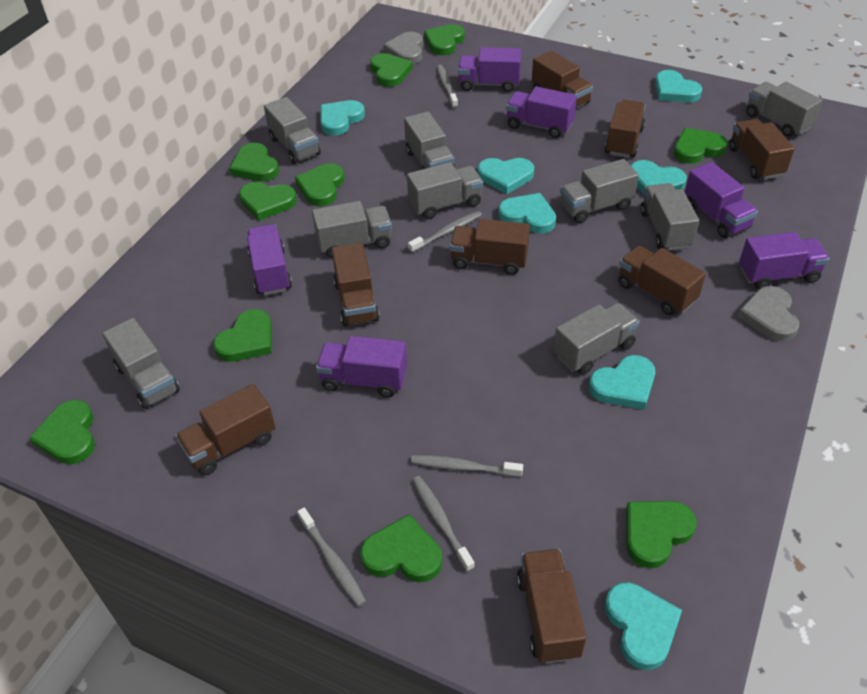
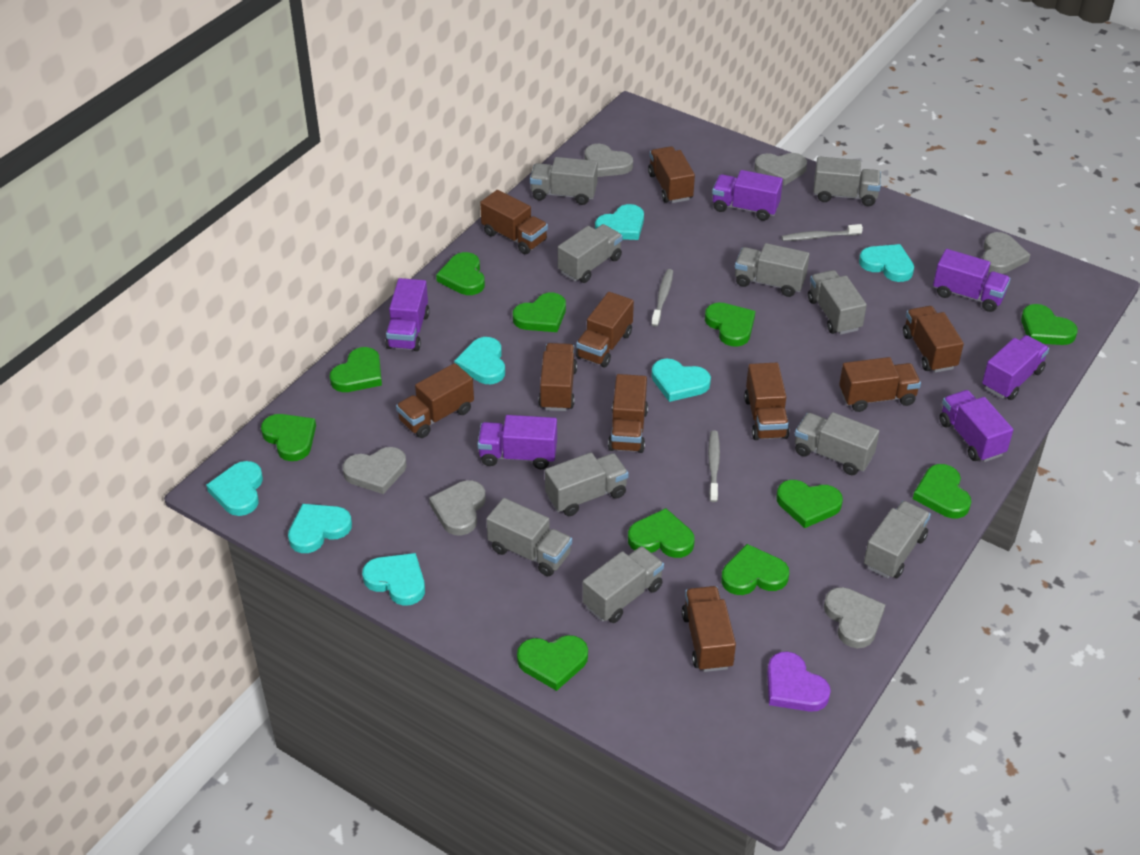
brown truck: [175,384,276,475] [332,243,380,327] [450,219,530,275] [517,549,586,664] [532,51,593,108] [605,100,646,158] [618,246,706,315] [729,119,795,180] = 8 -> [396,363,474,438] [480,190,548,254] [538,343,577,411] [576,292,634,367] [608,374,648,453] [648,146,695,203] [682,586,736,672] [744,363,789,440] [839,357,921,412] [903,306,964,373] = 10
green heart: [29,400,95,464] [213,309,272,362] [229,143,279,181] [239,182,297,220] [295,163,345,206] [360,514,442,582] [370,53,413,87] [424,24,465,55] [626,501,697,568] [674,128,727,164] = 10 -> [261,414,316,461] [330,347,382,392] [436,252,485,295] [513,293,566,332] [517,635,588,691] [628,508,695,558] [705,303,755,347] [721,544,789,595] [776,480,843,528] [913,464,971,518] [1021,304,1078,345] = 11
grey heart: [383,32,423,64] [737,286,799,342] = 2 -> [343,447,407,494] [429,480,486,536] [585,144,633,177] [754,153,807,186] [824,587,885,648] [982,232,1030,274] = 6
grey toothbrush: [297,507,366,607] [408,211,482,253] [411,455,523,477] [412,476,475,572] [437,65,458,108] = 5 -> [651,269,673,327] [708,430,720,502] [781,224,863,241] = 3
grey truck: [102,318,180,409] [264,97,321,164] [312,201,392,258] [404,112,455,169] [407,162,483,219] [554,303,640,375] [560,159,639,223] [640,183,699,251] [746,82,823,137] = 9 -> [486,498,572,576] [530,157,598,205] [545,452,629,516] [558,224,623,283] [582,546,664,623] [735,243,810,297] [795,412,879,475] [808,270,867,335] [813,156,881,206] [864,501,931,578] = 10
purple heart: none = 0 -> [767,651,831,712] = 1

